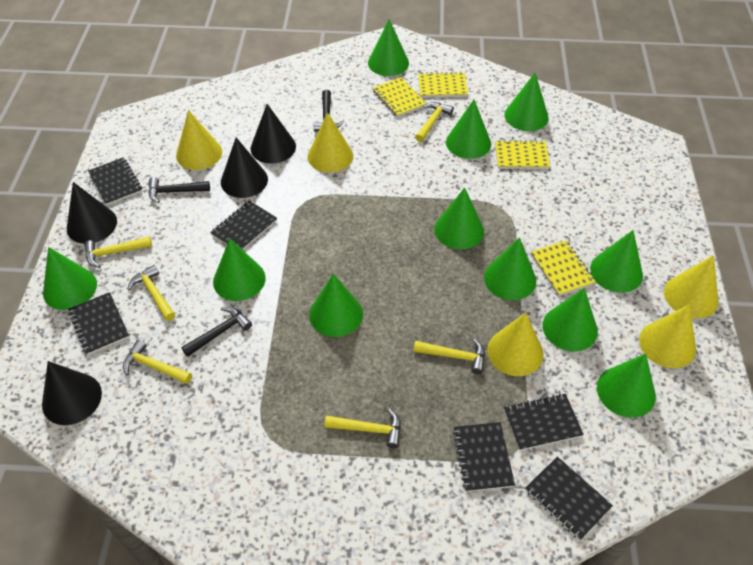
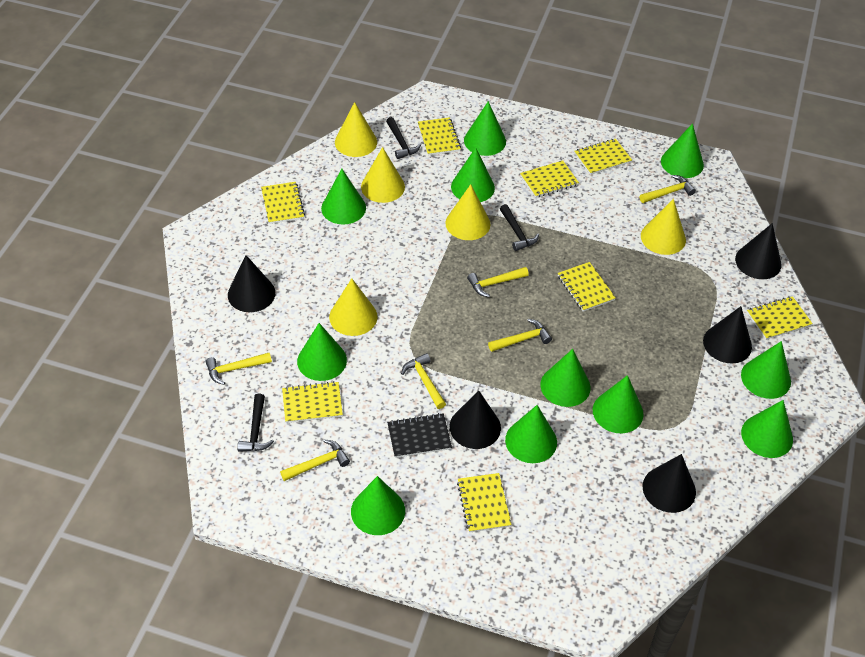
black cone: [42,361,102,425] [67,182,117,244] [221,137,268,198] [251,104,296,164] = 4 -> [228,255,275,312] [450,391,501,449] [643,454,696,513] [703,306,752,364] [735,223,781,279] = 5
black notebook: [68,292,129,355] [88,157,142,206] [210,201,277,250] [453,422,515,492] [504,393,584,451] [525,457,613,540] = 6 -> [387,413,452,458] = 1
yellow notebook: [373,77,427,117] [418,72,468,98] [495,140,550,169] [531,241,595,296] = 4 -> [261,182,305,224] [282,381,343,423] [418,117,461,155] [457,473,512,533] [520,160,579,198] [558,262,616,312] [574,139,632,175] [747,296,813,340] = 8

